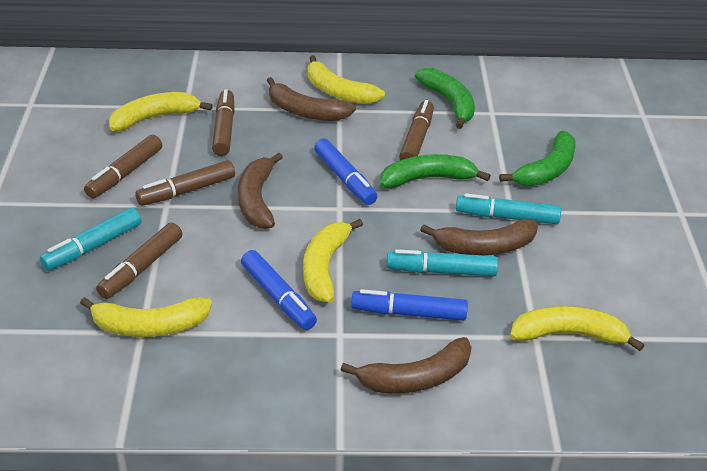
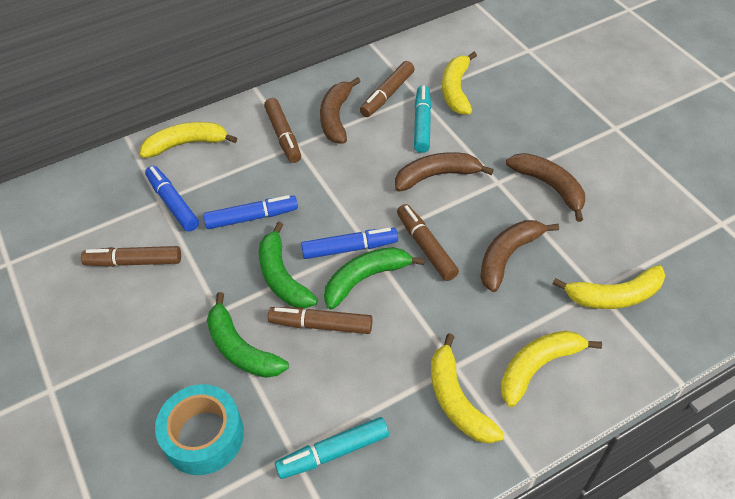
turquoise marker: [40,208,142,271] [387,249,498,276] [456,193,561,224] = 3 -> [275,417,389,479] [414,85,431,153] = 2
turquoise tape: none = 0 -> [155,384,244,475] = 1

